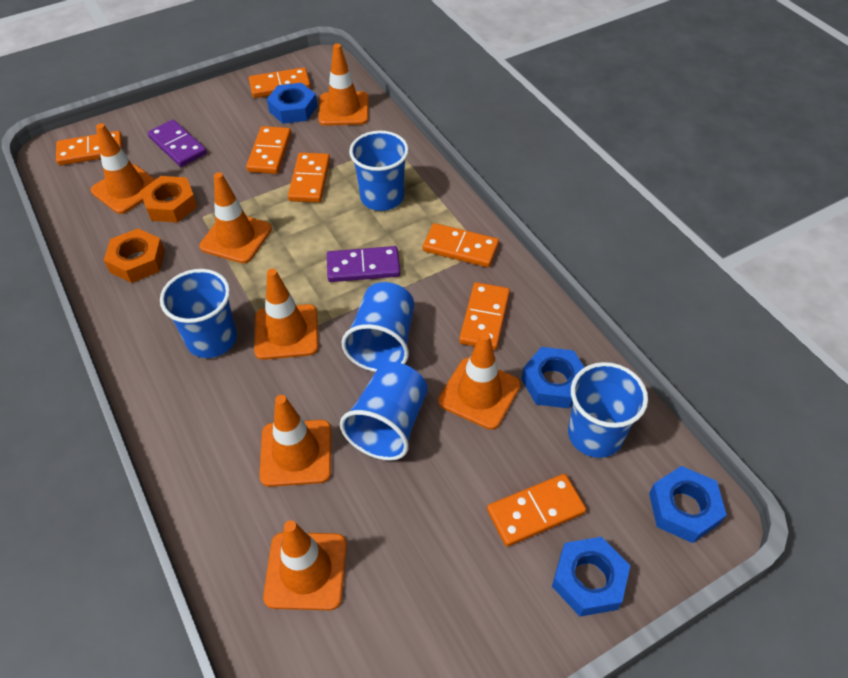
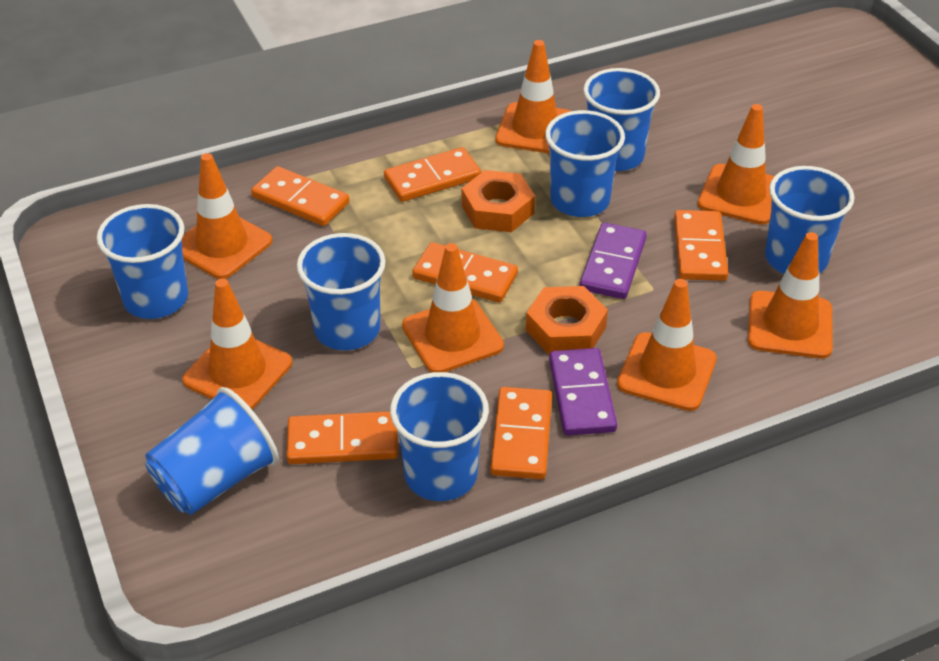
blue cup: [160,269,237,358] [340,362,428,461] [342,282,414,372] [349,131,409,211] [568,362,648,458] = 5 -> [97,204,188,319] [145,387,279,515] [297,233,386,350] [390,372,489,501] [545,110,625,217] [583,68,660,171] [765,166,854,274] = 7
blue nut: [267,83,317,124] [521,347,584,408] [552,537,631,616] [649,466,727,543] = 4 -> none = 0
orange domino: [56,131,123,165] [246,126,291,174] [249,67,311,98] [288,153,330,203] [422,223,499,267] [459,282,510,350] [487,474,586,547] = 7 -> [251,166,350,226] [287,411,398,464] [384,147,482,202] [412,242,518,303] [490,387,552,479] [674,210,728,281] = 6

